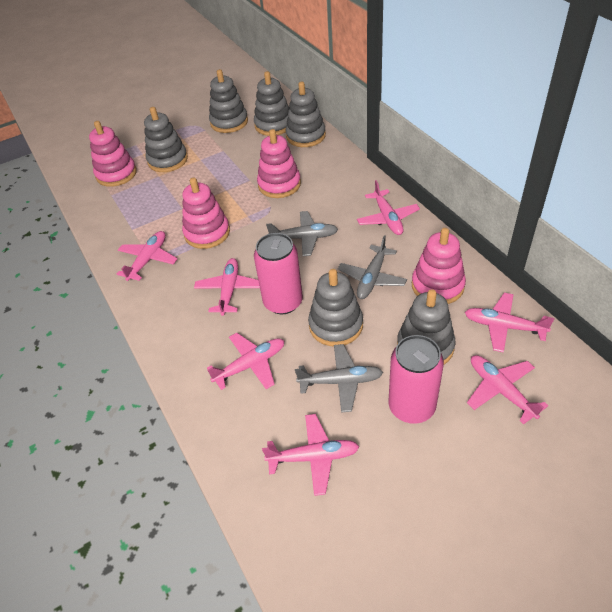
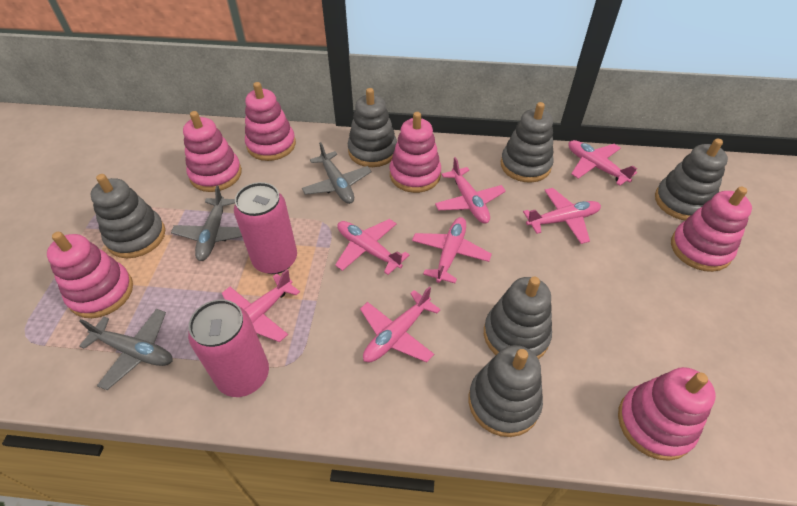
pink stacking toy: [89,121,137,187] [182,178,230,249] [257,129,301,198] [412,228,466,304] = 4 -> [47,232,133,318] [183,111,242,192] [245,82,296,161] [390,112,441,193] [618,367,716,461] [671,187,752,272] = 6

